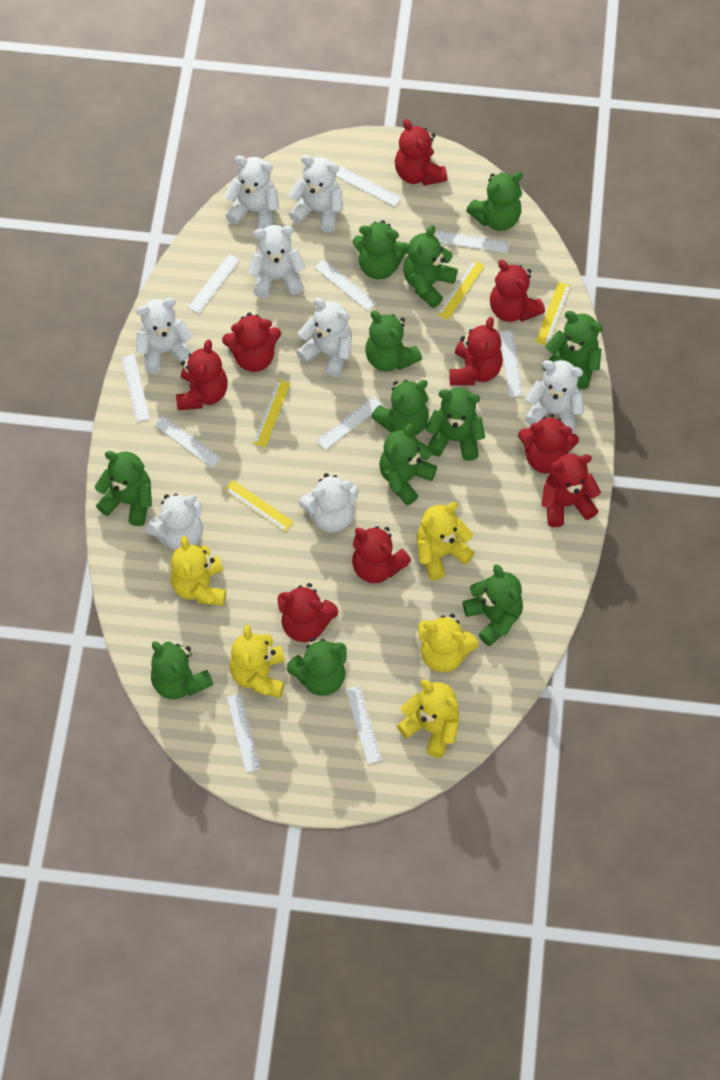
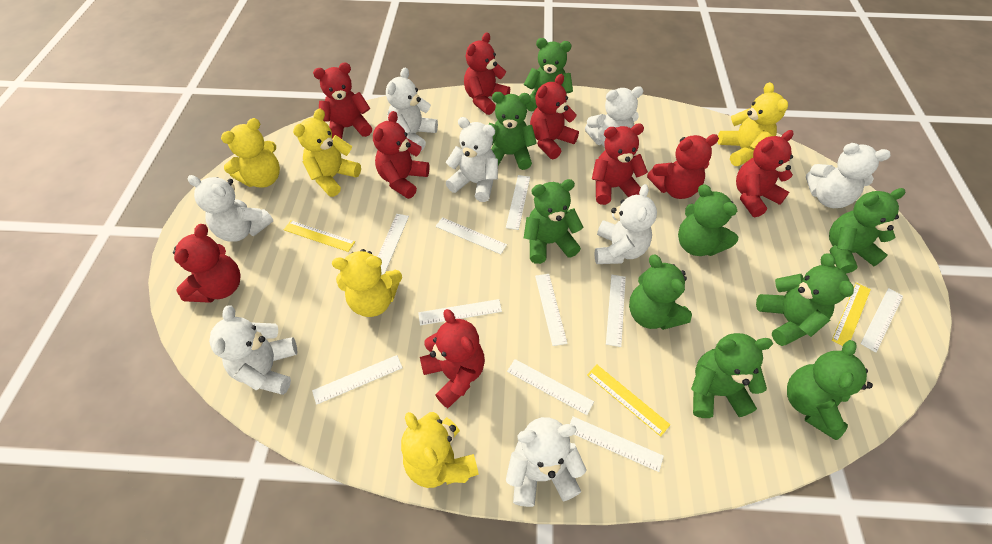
green teddy bear: [94,451,152,526] [151,641,214,699] [287,637,347,696] [353,220,409,280] [365,310,422,372] [371,380,429,436] [379,423,437,506] [403,225,458,308] [425,388,485,461] [463,564,523,646] [466,172,523,231] [542,311,603,389] = 12 -> [489,92,537,170] [524,38,573,112] [524,179,584,264] [629,255,692,330] [678,184,738,256] [691,333,773,418] [756,253,854,346] [787,340,873,440] [829,188,905,274] = 9
yellow ruler: [224,480,294,532] [253,380,290,447] [437,260,485,320] [536,282,571,345] = 4 -> [284,220,355,252] [587,365,670,437] [832,282,871,346] = 3

